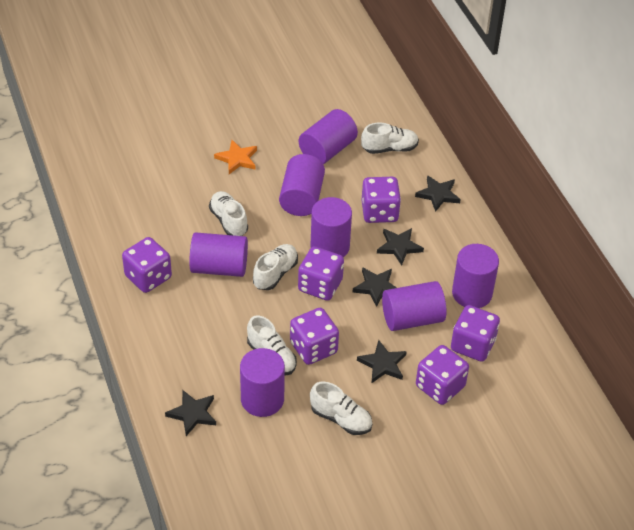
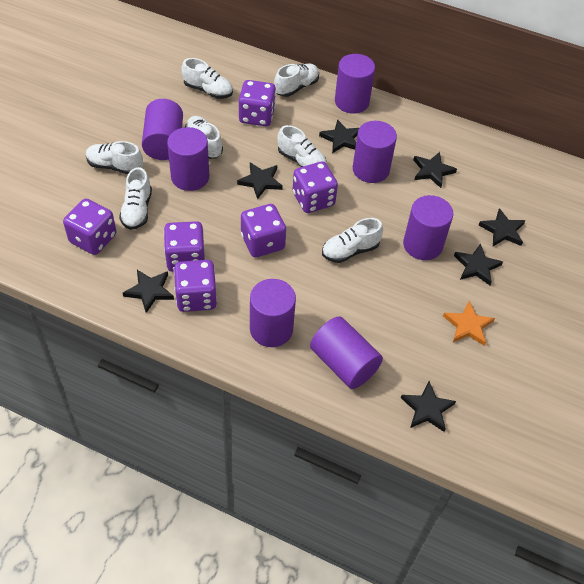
black star: [165,390,216,436] [352,267,397,307] [357,340,407,383] [377,228,424,265] [415,175,461,212] = 5 -> [123,270,174,313] [237,162,283,200] [319,119,359,153] [401,381,456,432] [413,152,457,188] [454,244,503,285] [479,208,526,246] = 7
white shoe: [209,191,248,236] [247,316,297,376] [253,244,298,290] [310,382,372,435] [361,122,419,154] = 5 -> [86,141,143,174] [119,167,152,230] [181,58,233,99] [185,116,223,159] [274,64,319,97] [278,125,327,167] [322,218,383,263] = 7

